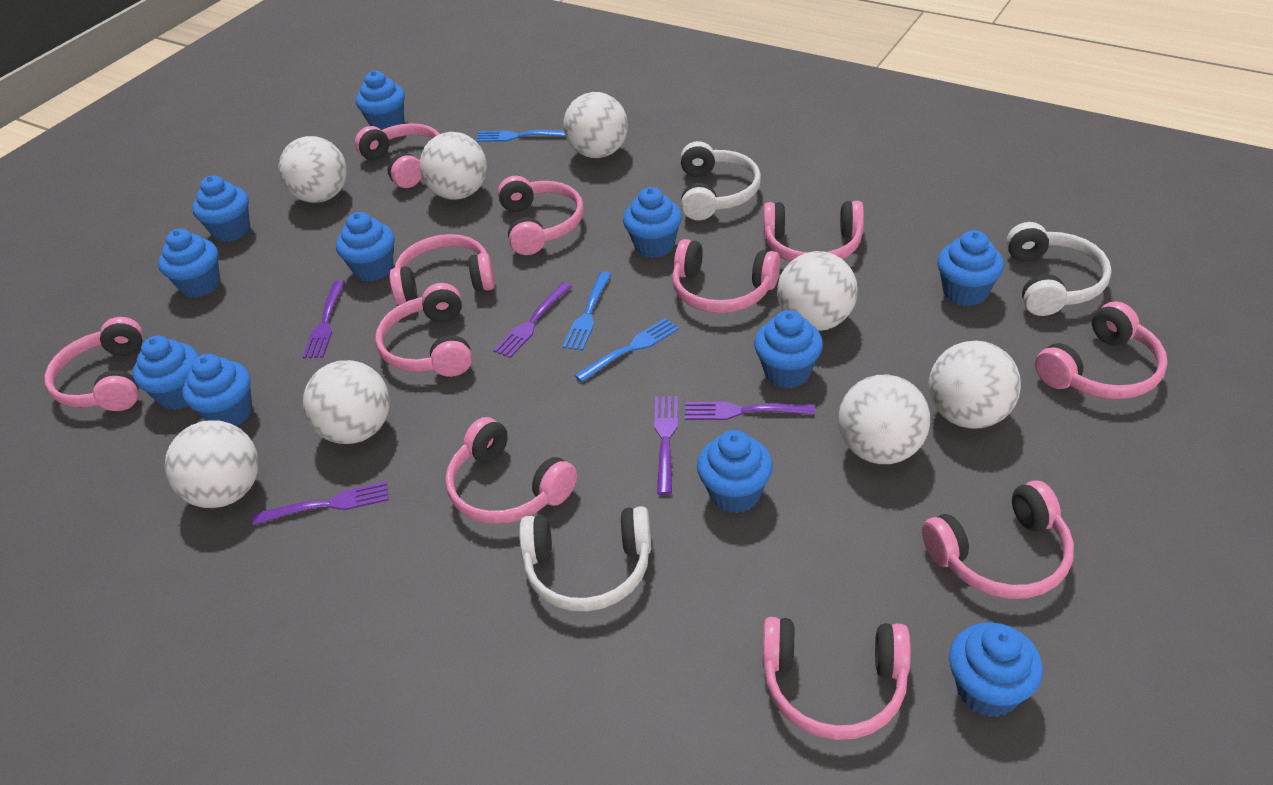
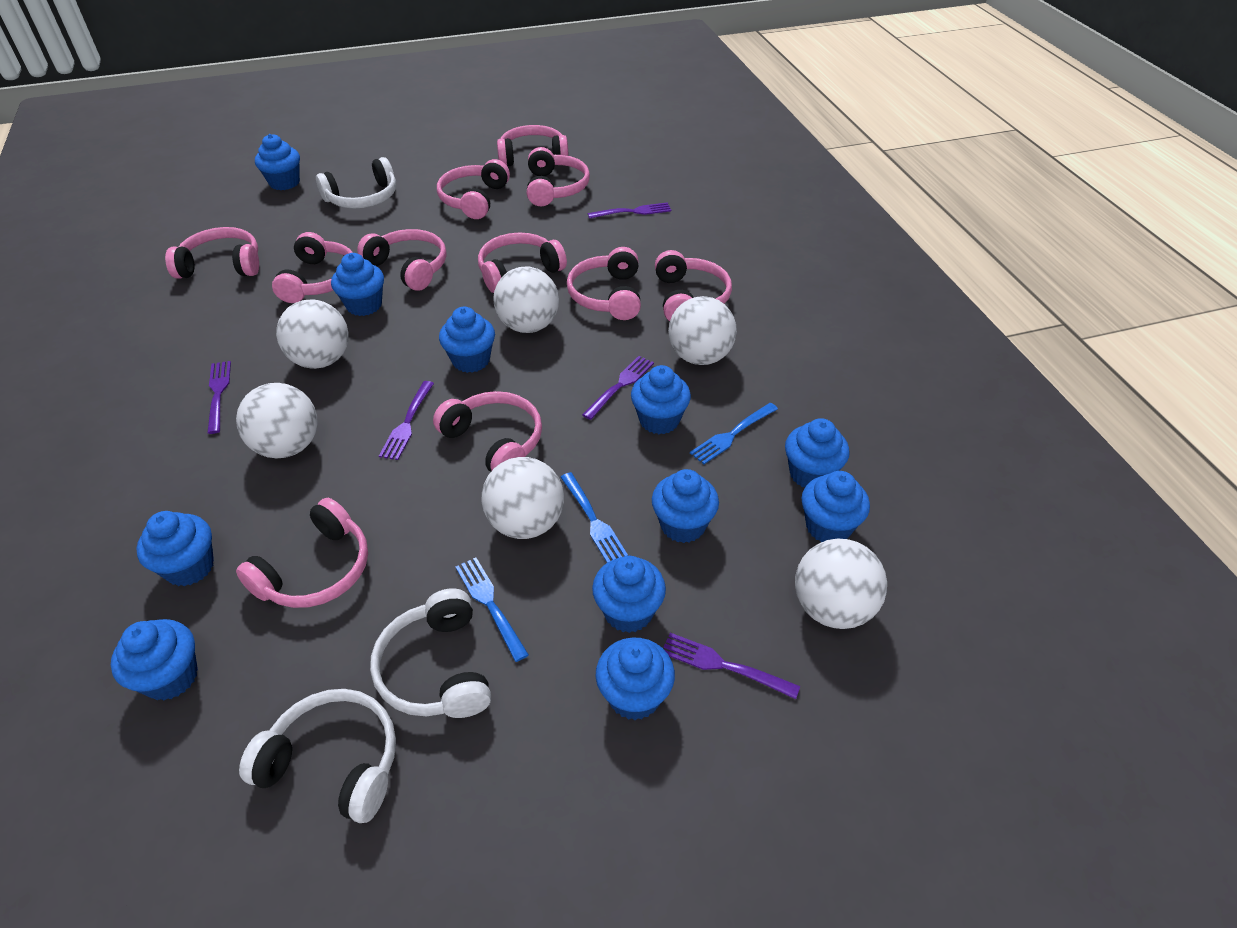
white ball: [165,420,259,508] [279,136,347,203] [303,360,390,444] [420,132,487,200] [563,92,628,158] [777,251,858,331] [838,375,930,464] [929,341,1021,429] = 8 -> [236,383,318,458] [276,300,349,369] [482,457,564,539] [493,267,559,333] [668,296,737,365] [795,538,887,629] = 6

